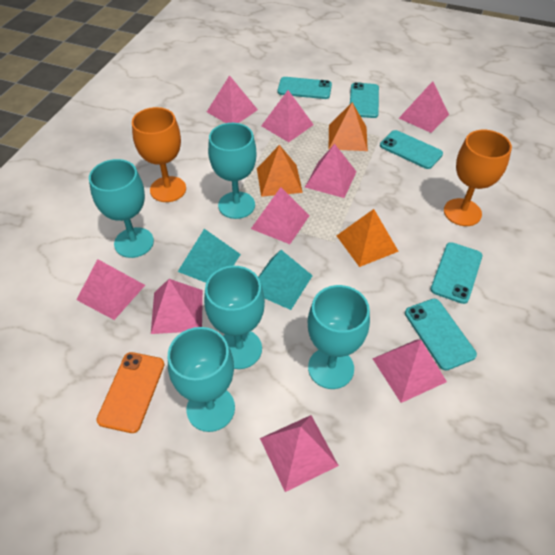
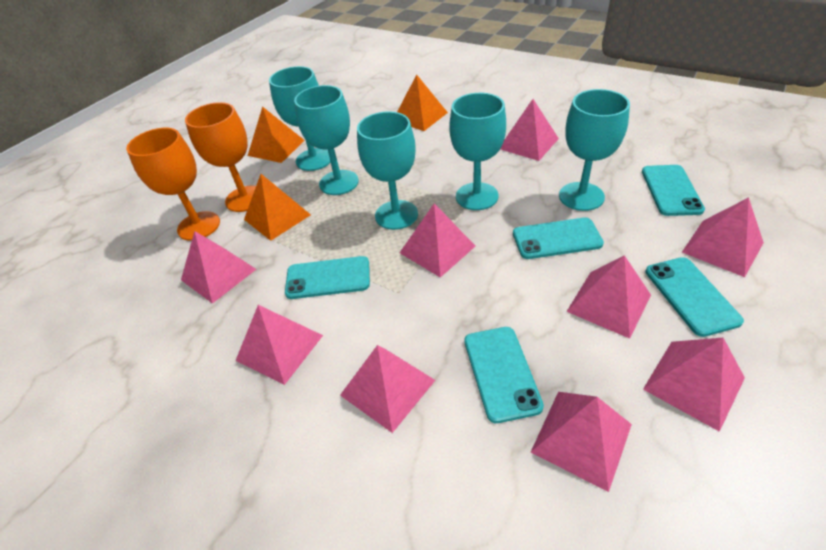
orange phone: [96,352,164,433] = 1 -> none = 0
turquoise pyramid: [178,229,241,283] [258,250,313,310] = 2 -> none = 0

